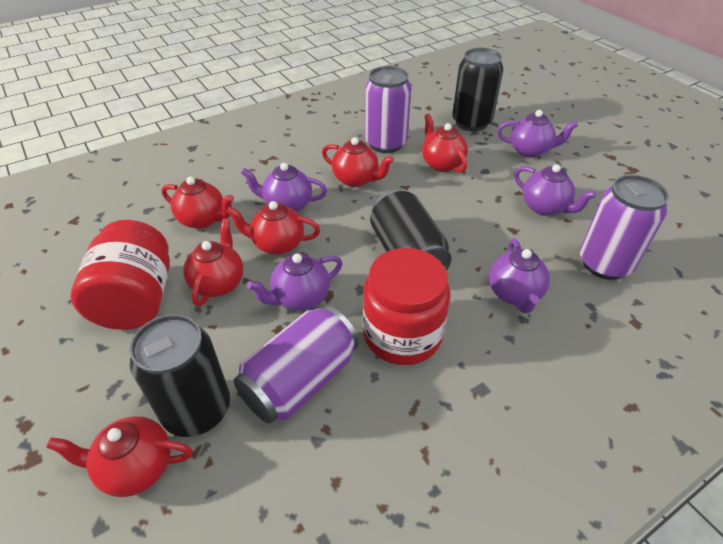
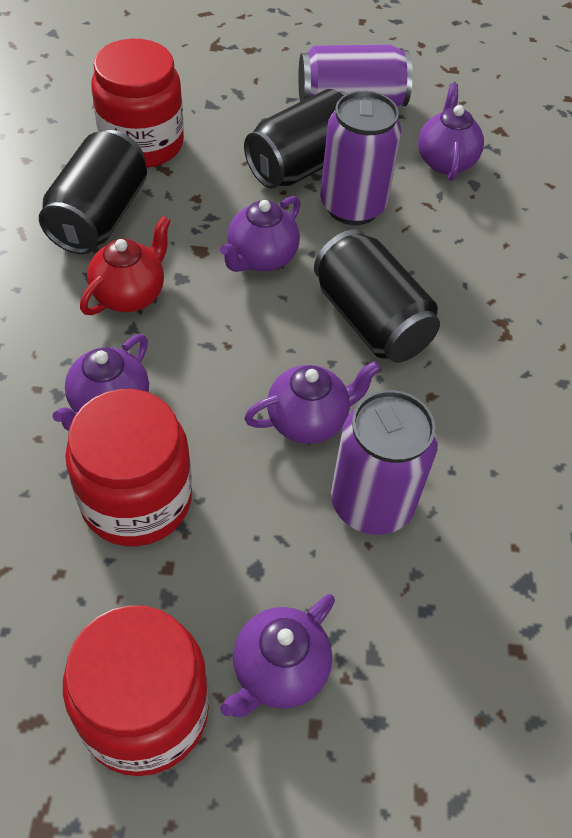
red jar: [71,220,170,330] [363,248,451,365] = 2 -> [63,605,209,776] [65,389,192,546] [91,39,184,168] = 3
red teapot: [46,416,192,497] [162,177,234,229] [183,219,243,307] [226,201,320,255] [322,137,394,187] [422,114,468,173] = 6 -> [80,216,171,315] = 1

